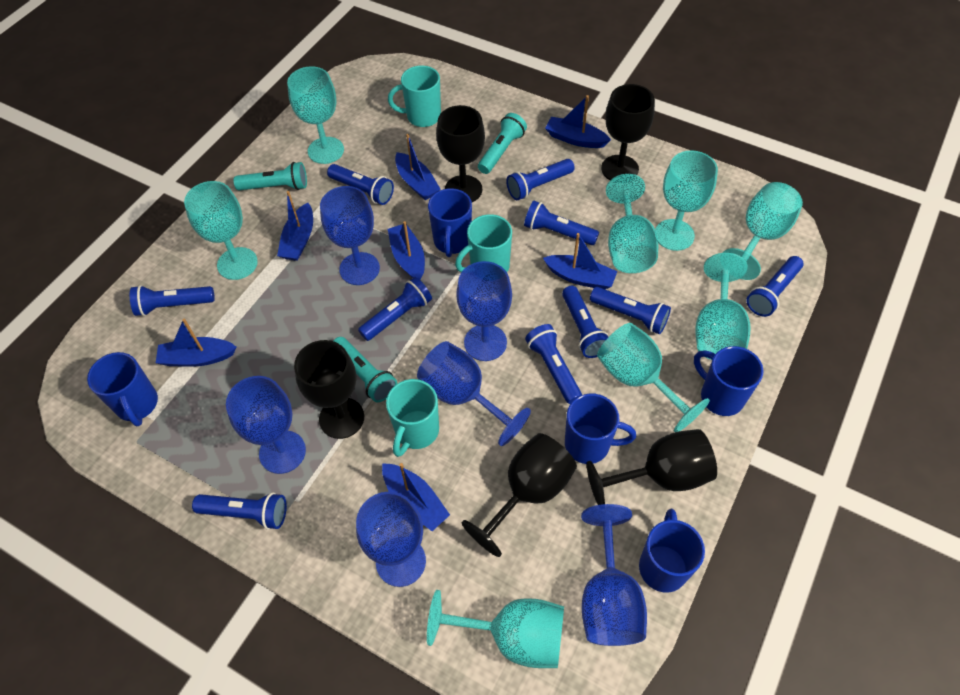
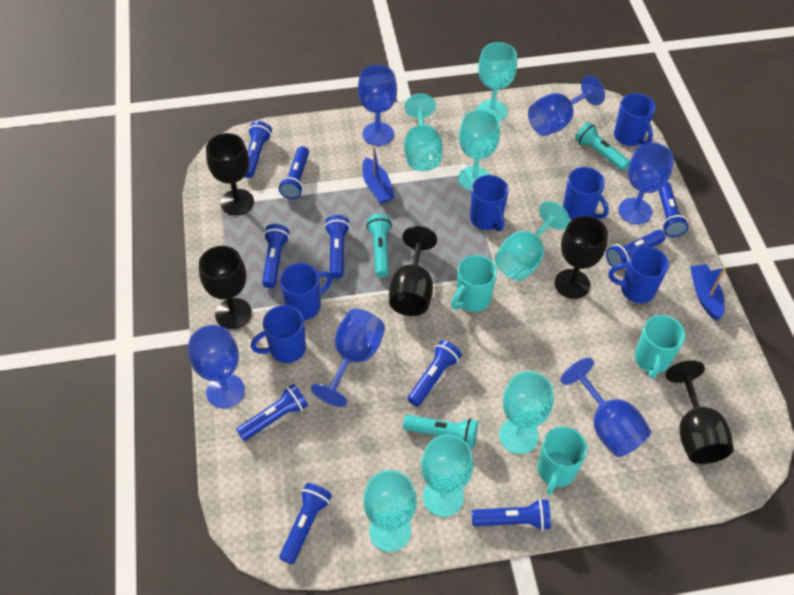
blue boat: [156,319,237,367] [277,191,313,261] [382,463,450,531] [388,221,425,280] [395,134,441,200] [543,233,618,289] [545,95,611,148] = 7 -> [362,146,395,204] [690,264,726,320] = 2
blue mug: [87,352,158,427] [428,188,472,257] [565,393,636,464] [639,509,705,592] [694,346,764,416] = 5 -> [251,305,306,363] [280,263,332,320] [470,175,509,231] [563,167,609,220] [609,247,669,303] [614,93,655,146] = 6
turquoise goblet: [184,181,258,280] [287,66,344,164] [427,590,564,668] [597,323,710,432] [606,174,658,273] [655,151,718,251] [695,253,751,360] [723,182,803,280] = 8 -> [363,470,417,552] [404,93,443,171] [421,434,474,517] [458,110,500,191] [477,42,517,122] [495,201,570,281] [499,371,554,454] = 7

